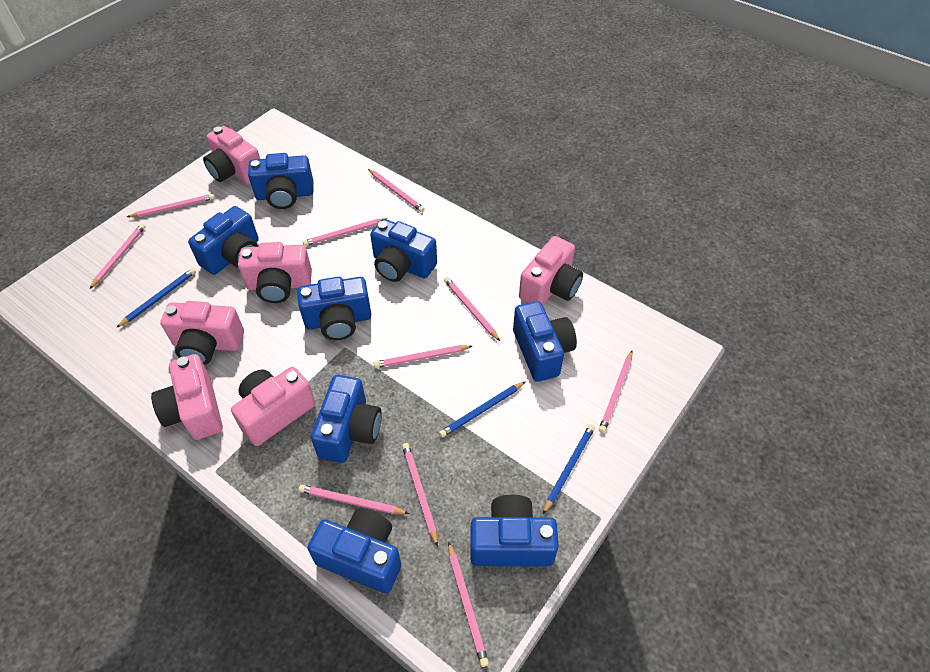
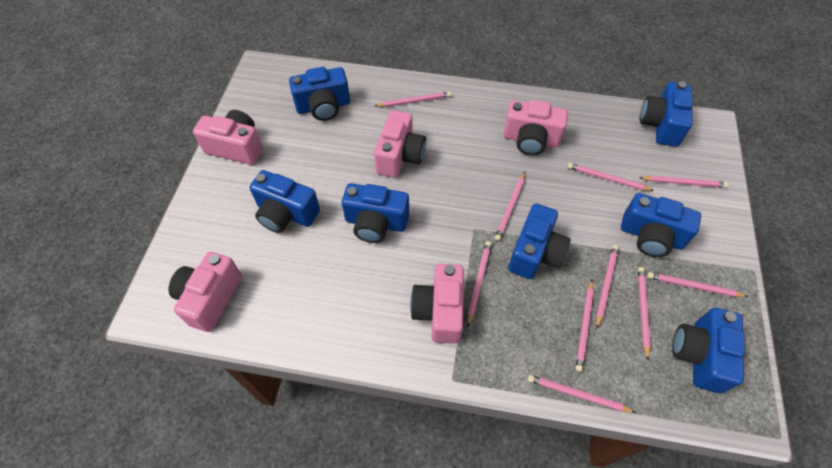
blue camera: [188,206,259,275] [248,153,314,209] [297,277,371,340] [307,508,401,593] [311,375,382,463] [370,219,437,282] [470,494,559,566] [513,301,577,382] = 8 -> [249,170,320,233] [289,67,350,121] [342,183,409,243] [508,203,571,279] [621,193,701,257] [640,81,693,147] [672,308,745,393] = 7
blue pencil: [116,268,196,328] [439,381,526,437] [543,424,595,514] = 3 -> none = 0
pink camera: [151,354,223,440] [160,301,244,365] [203,126,260,185] [231,367,315,446] [238,242,312,303] [519,236,583,305] = 6 -> [169,252,242,332] [193,110,263,165] [374,110,426,178] [410,264,464,344] [503,100,568,155] = 5

